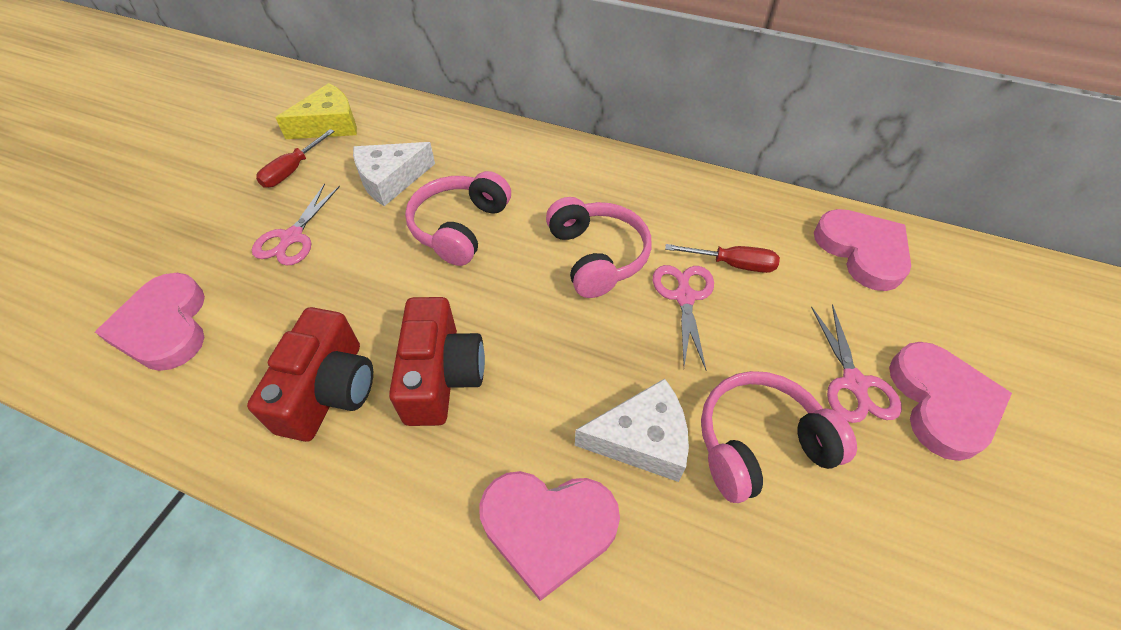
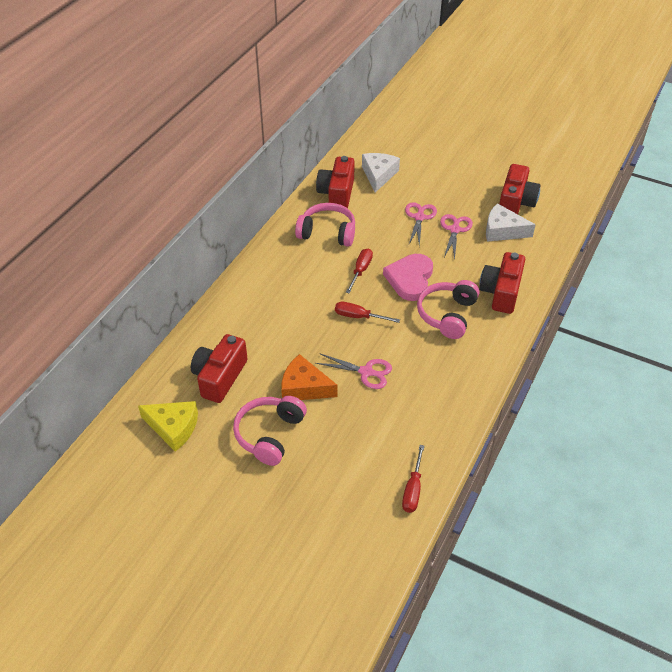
orange cheese: none = 0 -> [281,354,338,400] = 1
pink heart: [95,273,205,371] [479,471,620,601] [814,209,911,291] [889,342,1012,461] = 4 -> [383,254,433,301] = 1
red camera: [247,307,373,442] [389,297,485,426] = 2 -> [191,334,248,403] [316,156,355,208] [479,252,525,314] [499,164,541,214] = 4
red screwdriver: [256,129,335,188] [665,244,780,273] = 2 -> [335,302,400,323] [346,248,373,294] [402,445,424,513] = 3

